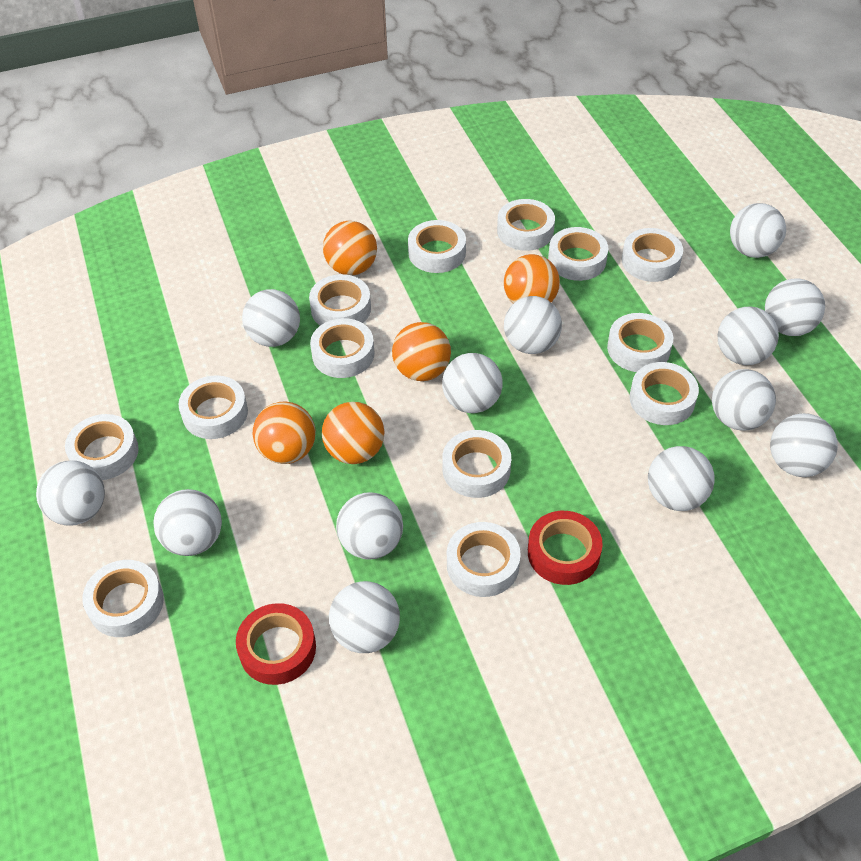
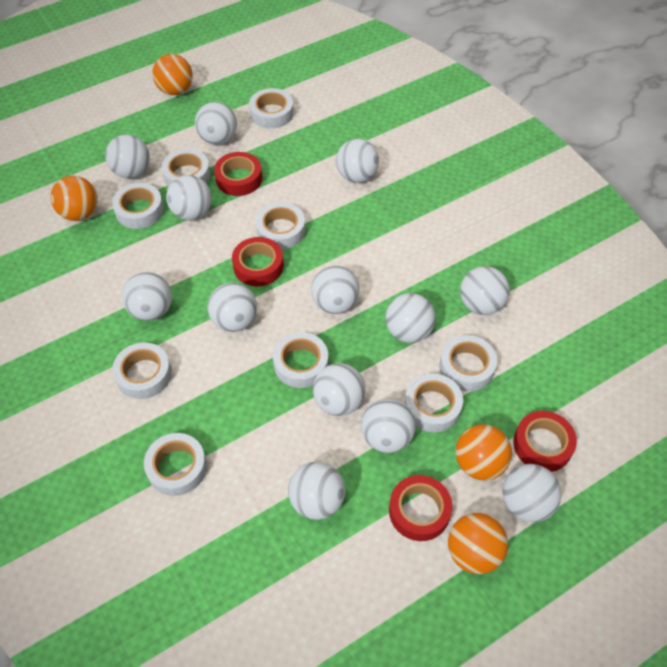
orange ball: [253,401,316,464] [322,402,384,464] [323,221,377,276] [392,322,451,381] [504,254,560,304] = 5 -> [51,175,98,221] [152,54,193,95] [448,513,508,574] [456,424,512,480] = 4
red tape: [236,603,316,685] [528,511,603,585] = 2 -> [214,152,262,196] [232,237,284,286] [389,475,452,541] [513,411,577,472] = 4
white tape: [65,414,139,480] [82,560,164,637] [179,375,248,439] [309,274,371,325] [310,318,375,378] [408,220,466,273] [442,430,511,498] [447,522,521,597] [497,199,555,251] [548,227,608,281] [607,313,673,372] [622,228,683,282] [630,362,699,425] = 13 -> [112,183,164,229] [112,342,172,399] [144,433,207,496] [162,149,210,187] [249,88,294,129] [255,202,305,249] [273,332,328,388] [404,374,463,432] [439,335,497,391] = 9

